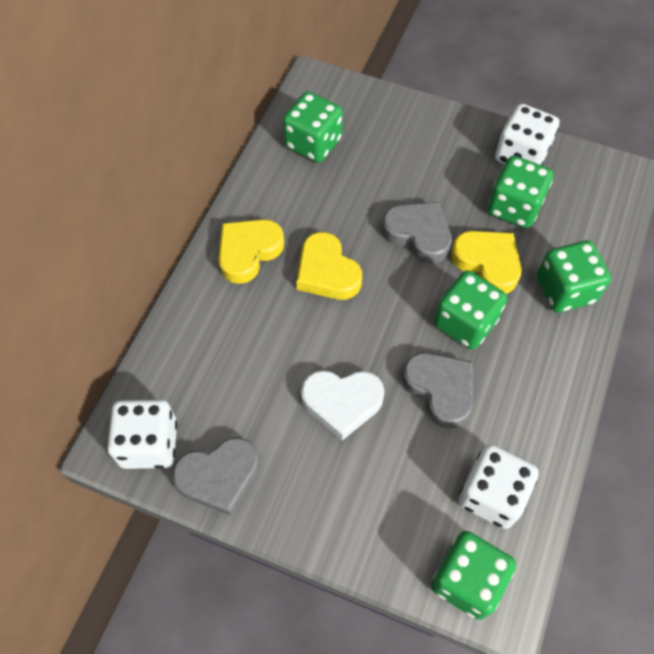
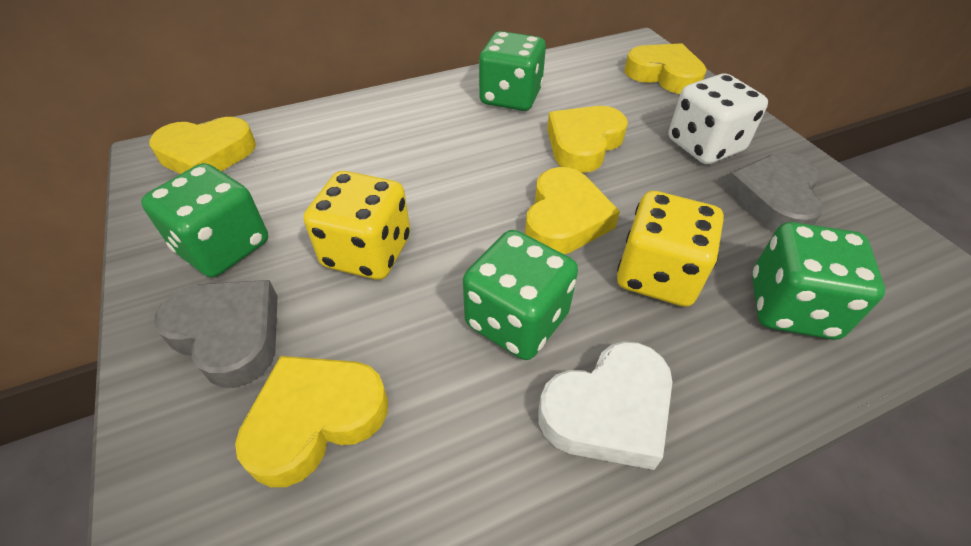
green dice: [283,91,343,163] [431,531,516,620] [434,270,507,350] [488,156,553,228] [537,240,611,313] = 5 -> [141,163,268,277] [463,230,578,360] [479,31,546,111] [752,222,885,340] = 4
grey heart: [172,437,260,516] [382,202,452,263] [402,353,473,428] = 3 -> [154,280,277,388] [724,153,824,232] = 2
white dice: [107,400,177,469] [458,445,539,529] [495,104,560,165] = 3 -> [668,74,768,164] = 1
yellow dice: none = 0 -> [304,171,410,280] [617,191,724,307] = 2
yellow heart: [218,219,284,284] [296,232,362,300] [451,231,522,294] = 3 -> [149,117,256,174] [235,356,388,487] [525,167,620,254] [547,106,628,173] [624,43,707,94] = 5

